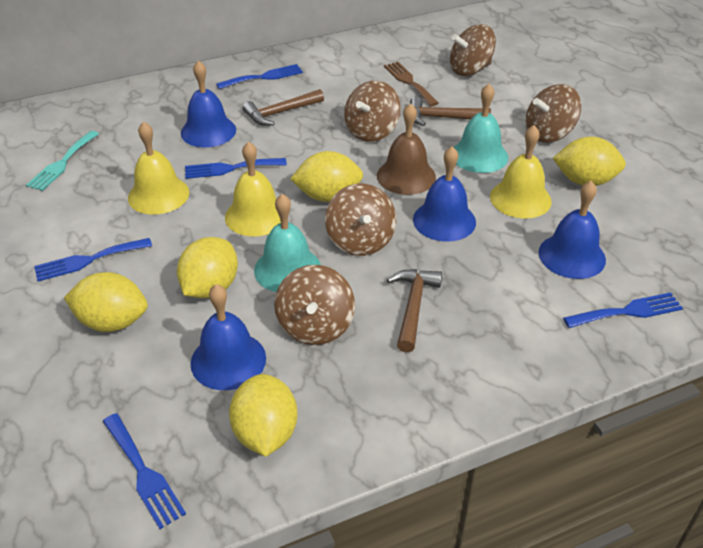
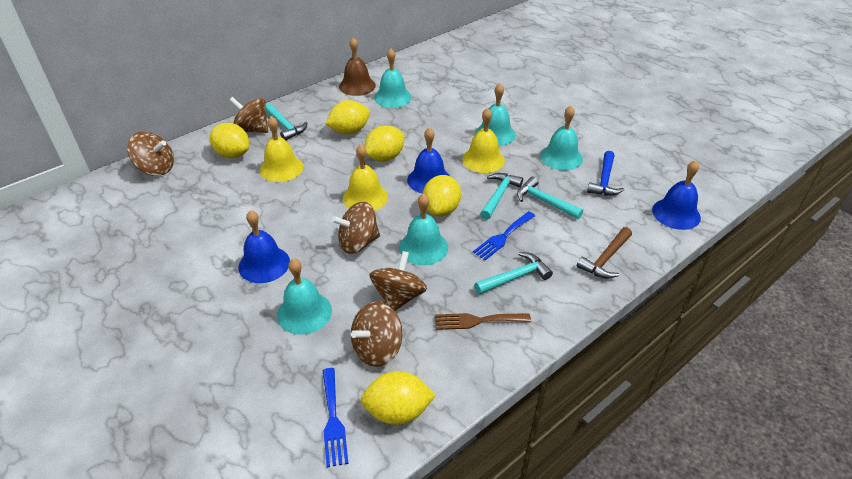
blue bell: [181,60,236,147] [190,284,266,390] [413,146,476,242] [539,181,606,279] = 4 -> [239,210,290,283] [407,127,450,194] [652,160,701,230] = 3
blue fork: [34,238,152,281] [103,413,186,529] [185,158,287,179] [216,64,303,89] [563,292,683,328] = 5 -> [322,368,349,467] [473,211,535,260] = 2
blue hammer: none = 0 -> [587,151,624,196] = 1
brown hammer: [243,89,324,126] [387,269,442,353] [410,97,491,126] = 3 -> [577,227,632,279] = 1
turquoise bell: [254,194,321,292] [454,84,508,173] = 2 -> [277,258,332,335] [374,48,412,108] [399,193,448,266] [475,83,516,146] [540,106,583,171] = 5
turquoise fork: [26,131,99,191] = 1 -> none = 0
turquoise hammer: none = 0 -> [266,104,307,140] [475,252,553,294] [480,173,523,220] [517,177,583,219] = 4

